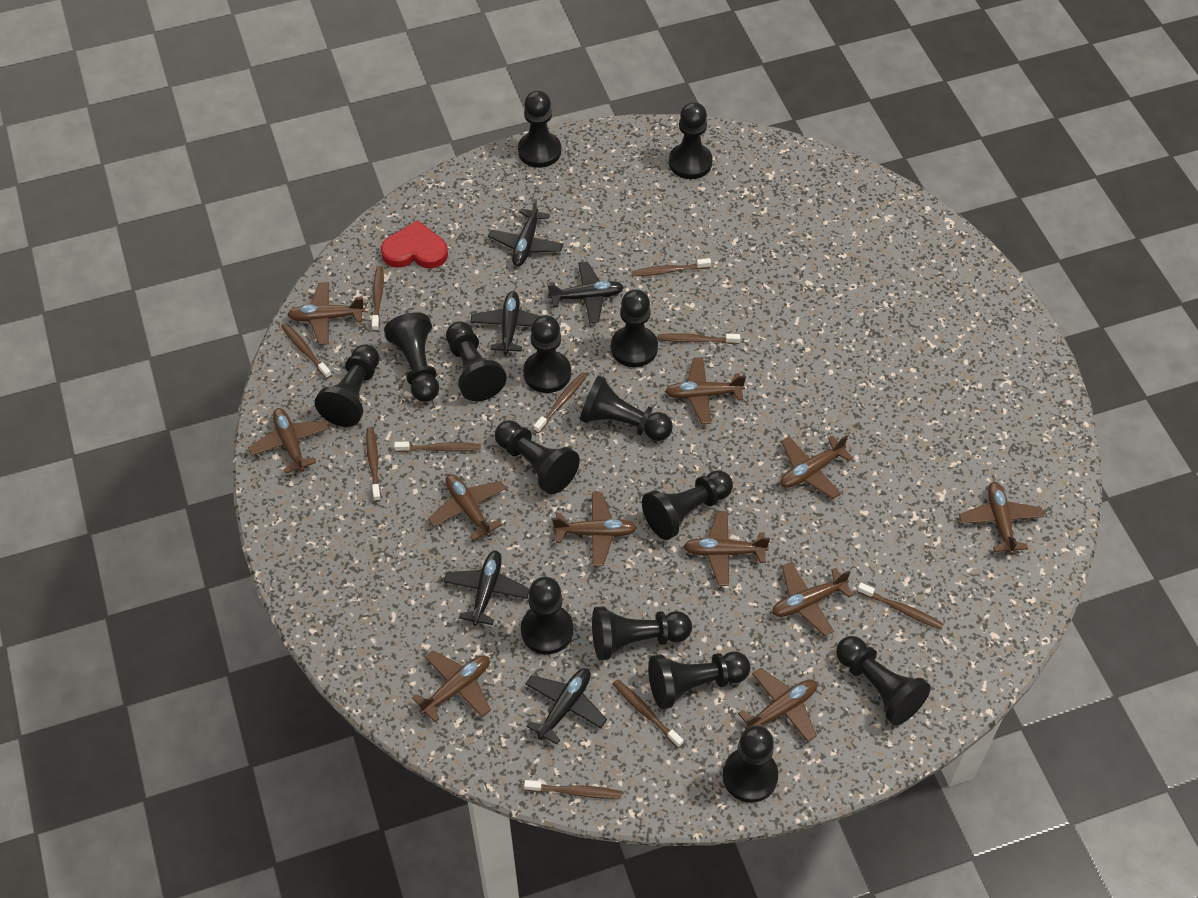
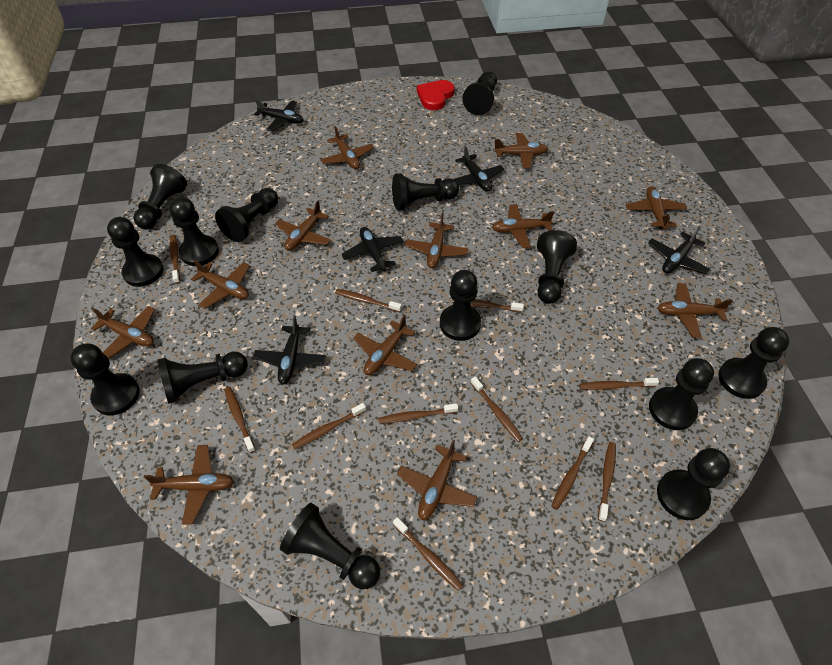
black pawn: [314,344,379,427] [384,313,439,402] [446,321,507,401] [495,420,580,494] [518,90,561,168] [521,577,573,655] [523,315,571,393] [580,375,673,441] [592,606,692,660] [611,289,658,367] [642,470,733,540] [648,651,751,709] [669,102,713,179] [722,725,778,803] [836,636,931,726] = 15 -> [70,344,140,415] [107,217,164,287] [133,164,187,229] [158,352,248,404] [169,197,219,266] [215,188,278,242] [280,503,380,590] [392,173,459,210] [440,270,481,341] [462,71,497,115] [537,230,577,304] [649,358,714,430] [657,448,730,520] [718,327,789,399] = 14
brown plane: [248,408,329,474] [287,282,365,345] [412,650,491,722] [428,474,506,541] [552,492,637,566] [665,357,746,424] [683,511,770,586] [738,668,817,742] [772,562,853,636] [780,435,853,499] [959,482,1044,555] = 11 -> [91,306,155,359] [144,445,234,525] [191,260,250,309] [275,201,331,251] [321,126,374,169] [353,315,417,375] [397,440,478,520] [405,213,468,268] [492,204,554,248] [494,133,548,168] [626,186,687,229] [658,283,733,338] = 12
brown toothbrush: [281,323,331,379] [366,428,381,502] [372,266,384,332] [394,442,481,452] [524,780,622,799] [534,372,587,433] [613,680,683,748] [631,258,711,277] [658,333,740,344] [857,583,944,629] = 10 -> [169,234,180,284] [224,387,256,453] [292,403,366,450] [335,289,402,312] [378,403,458,424] [393,517,463,591] [452,299,524,312] [471,377,523,442] [551,436,594,510] [579,378,659,390] [598,442,616,522] = 11

